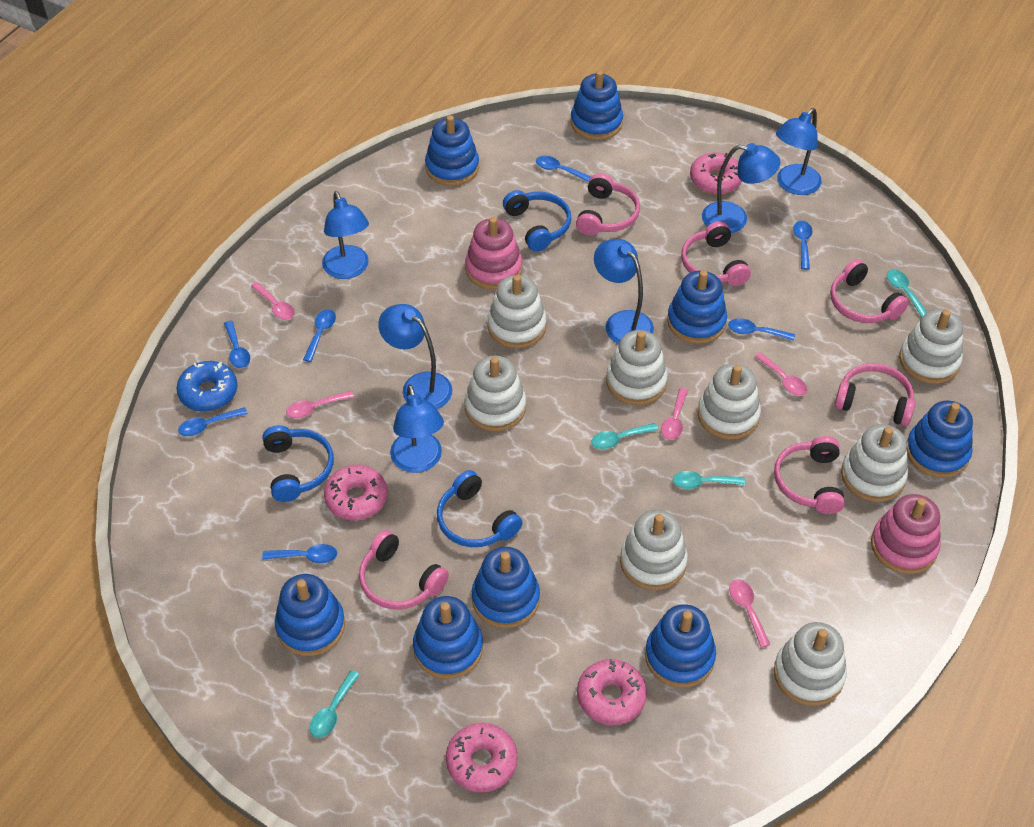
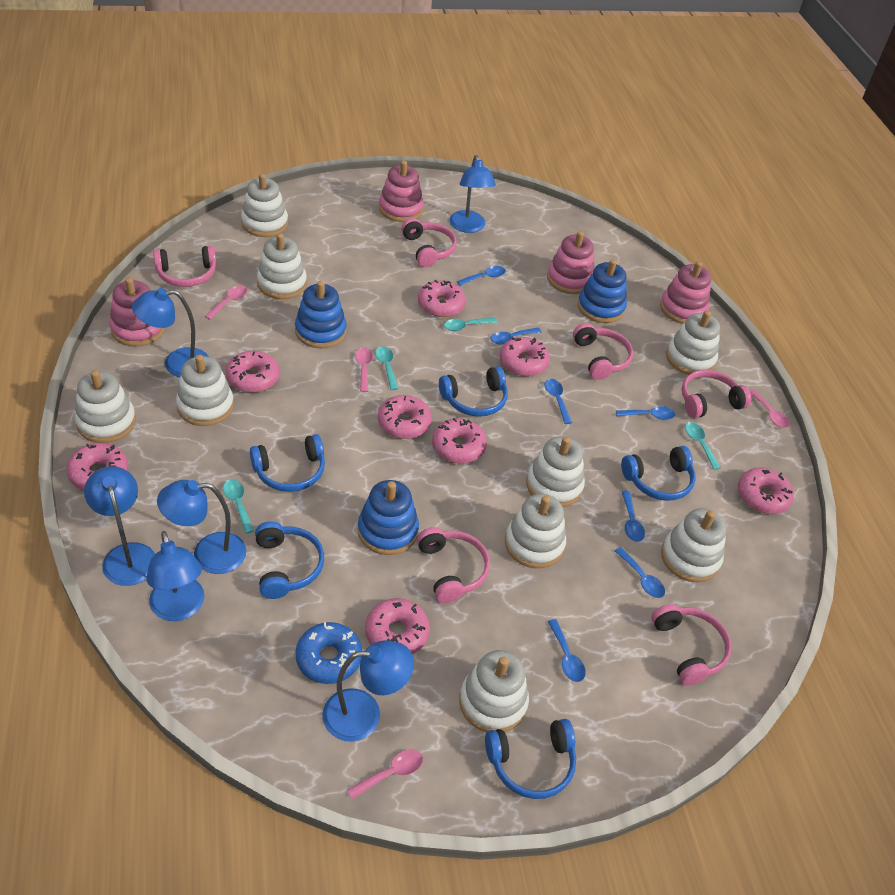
blue headphones: [262,425,334,502] [437,470,523,547] [503,190,571,252] = 3 -> [250,434,325,492] [255,521,324,599] [439,366,508,417] [485,719,576,799] [621,446,696,501] = 5
blue stacking toy: [275,574,345,656] [413,596,483,679] [425,115,479,186] [472,547,540,628] [571,70,623,140] [645,604,716,688] [667,270,727,344] [907,400,973,478] = 8 -> [295,281,347,348] [358,480,419,555] [578,259,627,323] = 3
pink donut: [324,465,388,520] [446,723,518,792] [577,659,647,725] [690,152,742,194] = 4 -> [67,443,128,490] [226,351,279,392] [365,598,430,654] [378,395,432,439] [418,280,466,317] [432,418,487,464] [500,337,550,376] [738,467,794,514] = 8
pink spoon: [251,282,295,320] [286,391,354,419] [661,388,688,440] [729,579,771,648] [754,352,807,396] = 5 -> [205,285,247,320] [347,749,423,799] [355,348,373,392] [750,389,790,428] = 4
pink stacking toy: [465,217,522,290] [871,494,941,574] = 2 -> [109,277,165,347] [379,161,424,222] [547,231,595,294] [660,261,711,324] = 4
white stacking toy: [464,356,526,431] [487,275,547,348] [606,330,668,405] [620,510,688,590] [697,363,761,440] [774,622,847,706] [841,424,908,502] [899,309,963,384] = 8 -> [74,370,136,443] [176,355,234,426] [241,174,288,237] [257,233,307,299] [459,650,529,732] [505,494,566,568] [526,436,585,507] [661,508,726,582] [666,311,720,375] = 9

